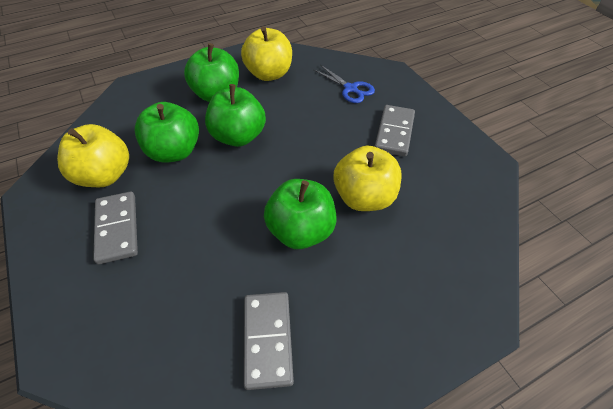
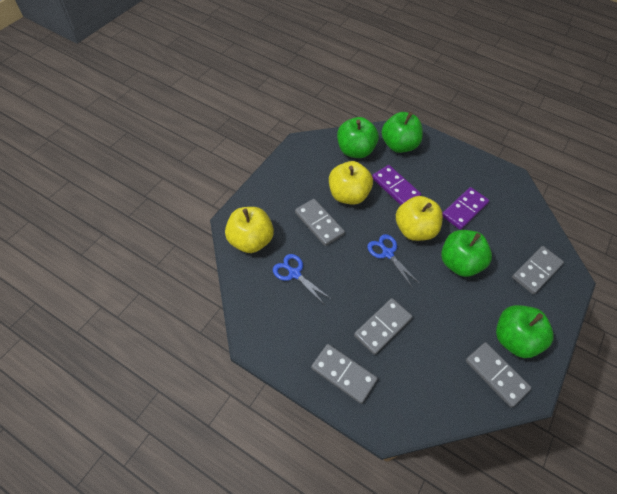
blue scissors: [313,65,375,103] = 1 -> [273,254,331,305] [367,234,420,288] = 2
grey domino: [93,192,138,264] [244,292,294,390] [375,105,415,156] = 3 -> [295,199,345,246] [311,344,378,404] [354,298,412,355] [466,342,532,407] [512,246,564,294] = 5
purple domino: none = 0 -> [372,165,421,205] [442,187,489,230] = 2

